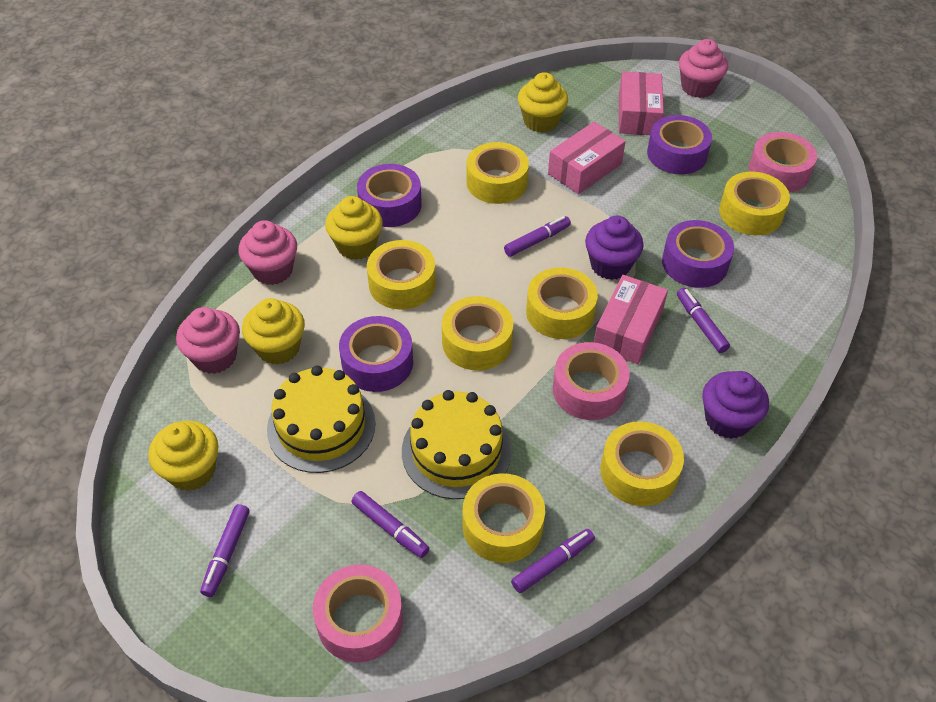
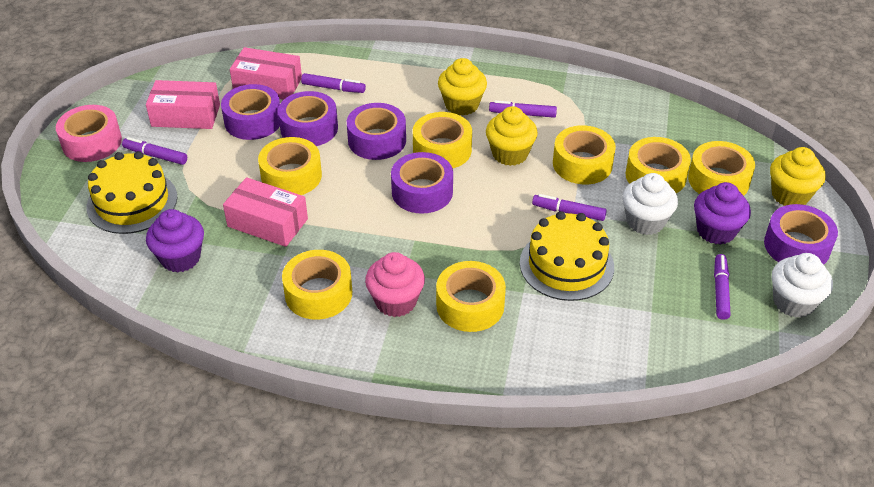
pink cupcake: [176,307,240,374] [239,220,297,285] [679,39,728,98] = 3 -> [365,252,425,317] = 1
pink tape: [313,564,403,663] [553,342,630,420] [748,132,817,192] = 3 -> [56,105,122,162] = 1
purple tape: [339,316,413,392] [357,164,422,227] [647,115,712,175] [662,220,734,288] = 4 -> [221,84,280,140] [278,91,338,146] [347,103,406,160] [391,152,453,214] [764,204,838,265] = 5
white cupcake: none = 0 -> [622,173,678,235] [772,253,833,318] = 2
yellow cupcake: [148,421,218,491] [242,298,305,365] [325,196,383,260] [518,72,568,133] = 4 -> [438,58,487,115] [486,106,538,166] [770,147,826,206] = 3

